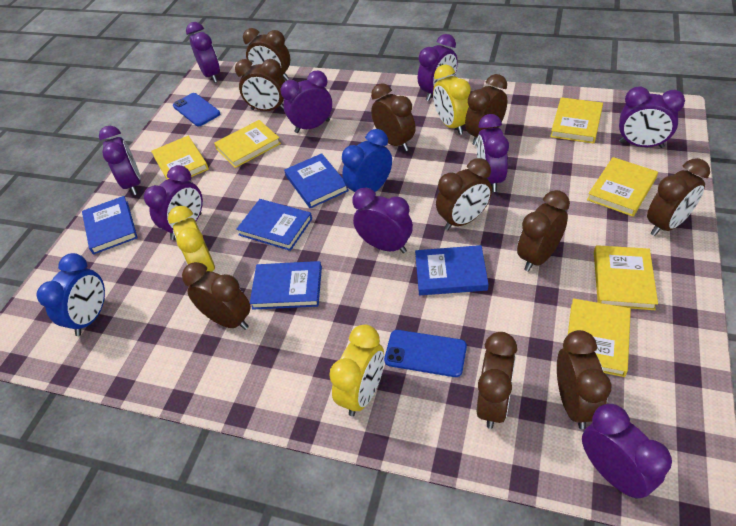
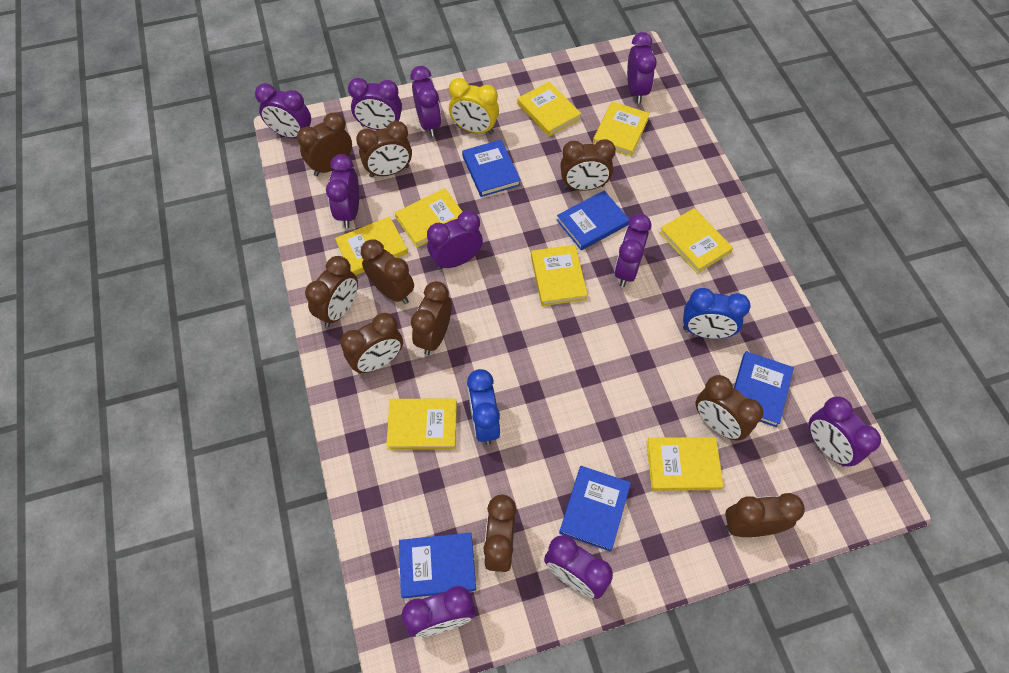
blue phone: [173,93,220,126] [384,330,467,377] = 2 -> none = 0
purple clock: [99,126,141,195] [144,165,203,240] [186,22,220,83] [280,70,332,133] [353,187,413,253] [418,34,458,101] [477,114,509,192] [582,404,672,499] [619,86,685,148] = 9 -> [255,83,311,139] [326,154,359,228] [348,78,402,130] [402,586,476,637] [410,66,441,137] [427,211,483,270] [544,535,613,599] [614,214,651,287] [627,32,657,104] [809,396,881,467] = 10
yellow book: [151,136,209,179] [214,120,281,168] [550,97,603,144] [568,298,631,377] [587,157,658,217] [594,245,658,310] = 6 -> [335,216,408,275] [386,398,457,450] [395,188,463,248] [517,82,581,136] [531,245,588,306] [593,101,650,156] [647,437,724,491] [659,208,733,273] = 8
yellow clock: [168,206,215,272] [329,324,384,416] [433,65,471,135] = 3 -> [449,78,499,134] = 1

